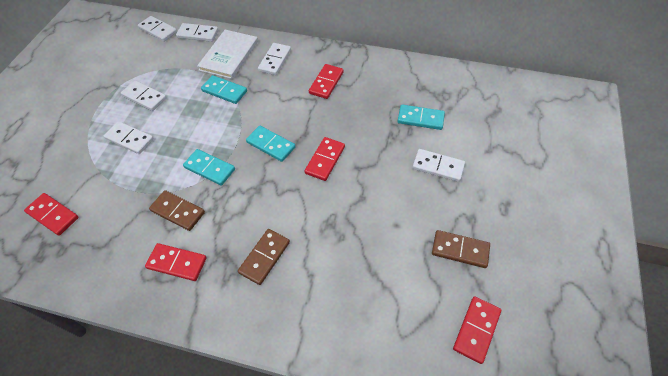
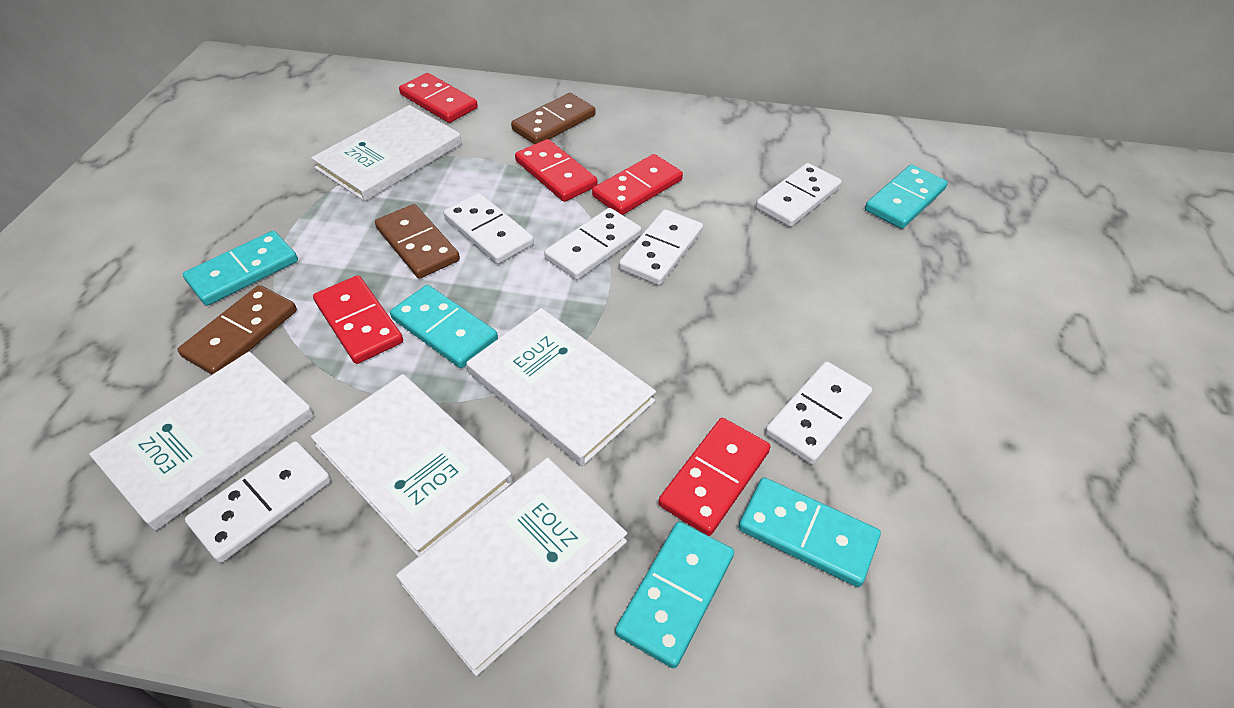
turquoise domino: [183,149,235,186] [201,75,247,104] [246,126,295,162] [397,104,445,130] = 4 -> [183,231,298,306] [390,285,498,368] [615,522,734,668] [738,477,881,587] [865,165,948,229] = 5
white book: [197,30,258,79] = 1 -> [89,351,314,531] [311,105,462,201] [311,374,513,557] [396,458,627,676] [466,308,656,466] = 5

